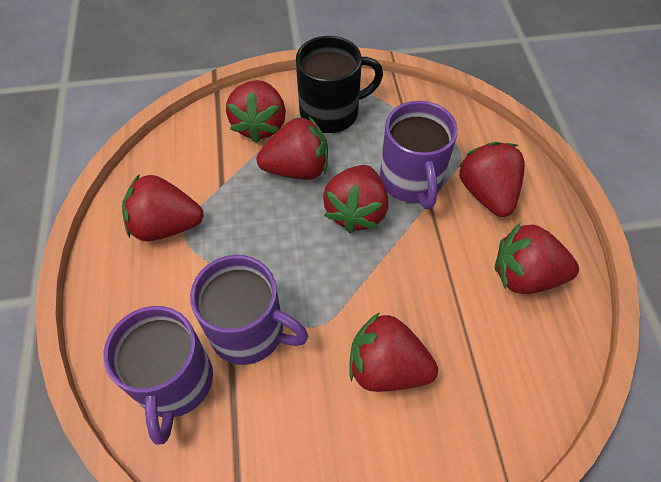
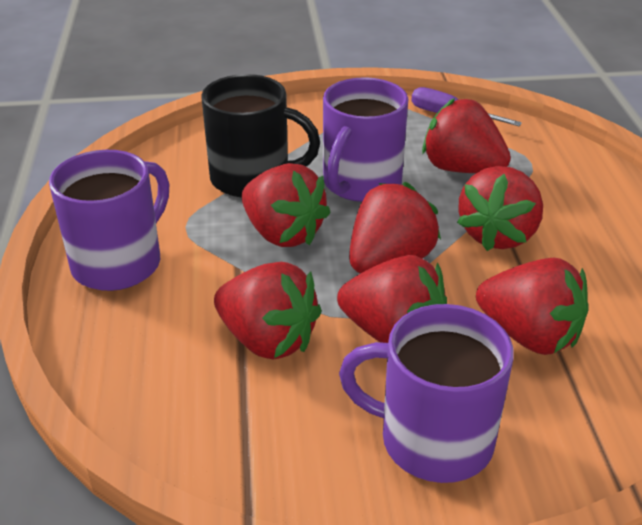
purple screwdriver: none = 0 -> [411,87,522,126] = 1

